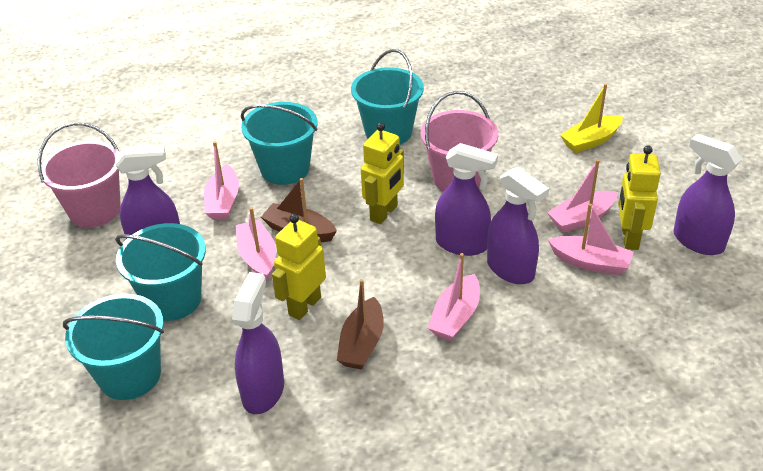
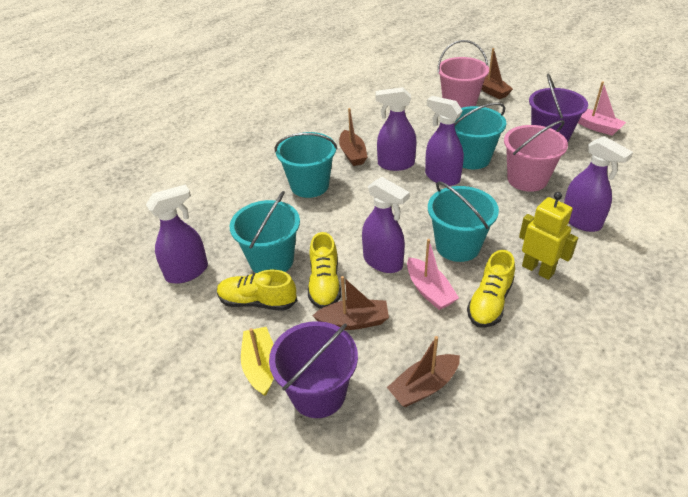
brown boat: [261,178,337,242] [337,279,384,370] = 2 -> [312,276,389,330] [339,108,367,166] [387,336,460,407] [481,48,513,99] = 4
pink boat: [204,141,239,220] [236,207,276,282] [428,253,480,341] [547,159,618,233] [548,203,633,275] = 5 -> [407,239,459,310] [578,82,626,135] = 2
purple bucket: none = 0 -> [269,321,358,418] [529,74,588,142] = 2
yellow robot: [272,214,326,320] [361,122,404,224] [618,145,661,250] = 3 -> [519,192,578,280] = 1
yellow shoe: none = 0 -> [217,270,297,311] [308,232,341,309] [467,250,515,328] = 3

